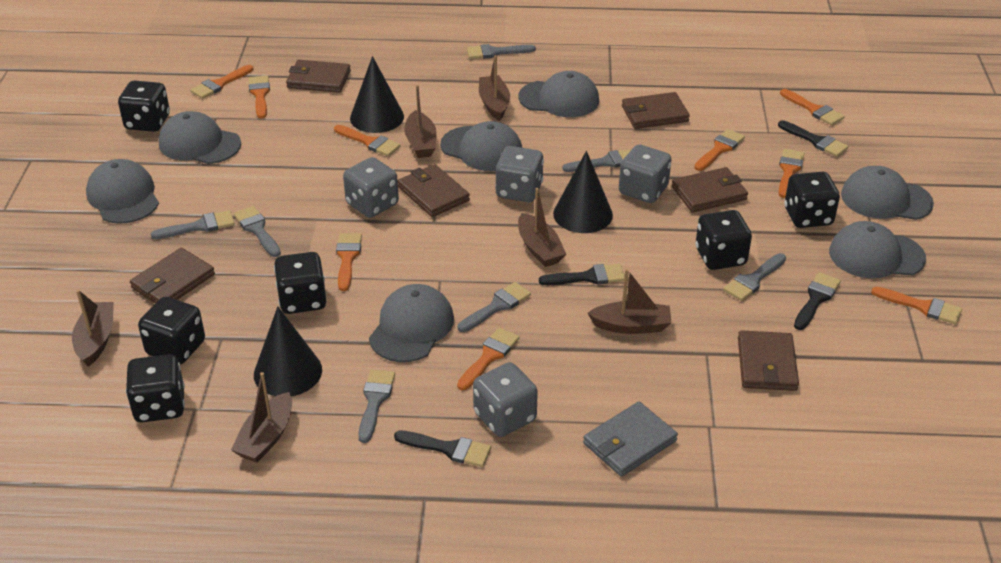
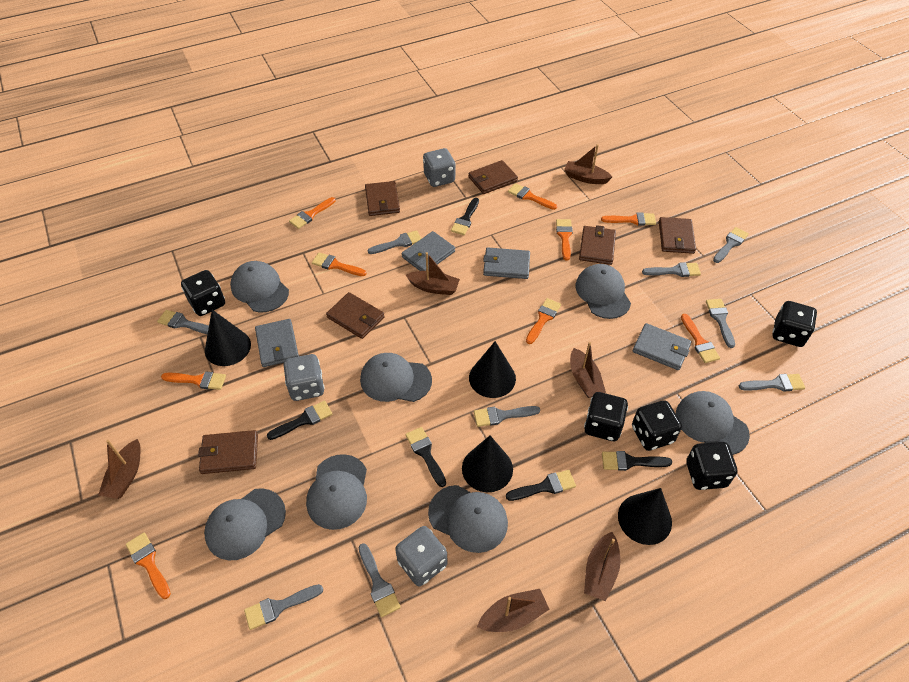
black brush: [394,431,491,467] [539,264,625,285] [778,120,848,157] [794,272,841,330] = 4 -> [267,401,332,440] [405,427,446,487] [451,198,479,235] [506,470,576,501] [602,451,672,471] = 5
black cone: [254,306,322,396] [350,56,404,133] [553,151,613,233] = 3 -> [205,310,251,366] [462,435,513,492] [469,341,516,398] [618,488,672,545] = 4
black dice: [118,80,170,132] [126,354,185,422] [138,297,205,365] [274,252,326,314] [696,210,752,270] [784,172,840,228] = 6 -> [181,270,225,316] [584,392,628,441] [632,400,682,451] [686,442,737,490] [772,301,817,347] = 5
grey brush: [151,210,235,239] [234,206,281,257] [358,369,395,443] [458,282,531,332] [467,44,536,59] [562,149,632,172] [723,253,786,301] = 7 -> [157,310,209,334] [244,584,323,630] [359,543,401,617] [368,230,422,254] [474,406,540,427] [642,262,701,277] [706,299,735,348] [713,227,749,263] [739,374,805,392] = 9
grey dice: [343,157,399,218] [473,362,538,437] [495,146,544,202] [619,145,671,203] = 4 -> [284,354,324,401] [395,526,447,586] [423,148,456,187] = 3
grey wallet: [583,402,678,477] = 1 -> [255,319,299,367] [402,231,455,271] [483,247,530,279] [632,323,692,370] = 4

